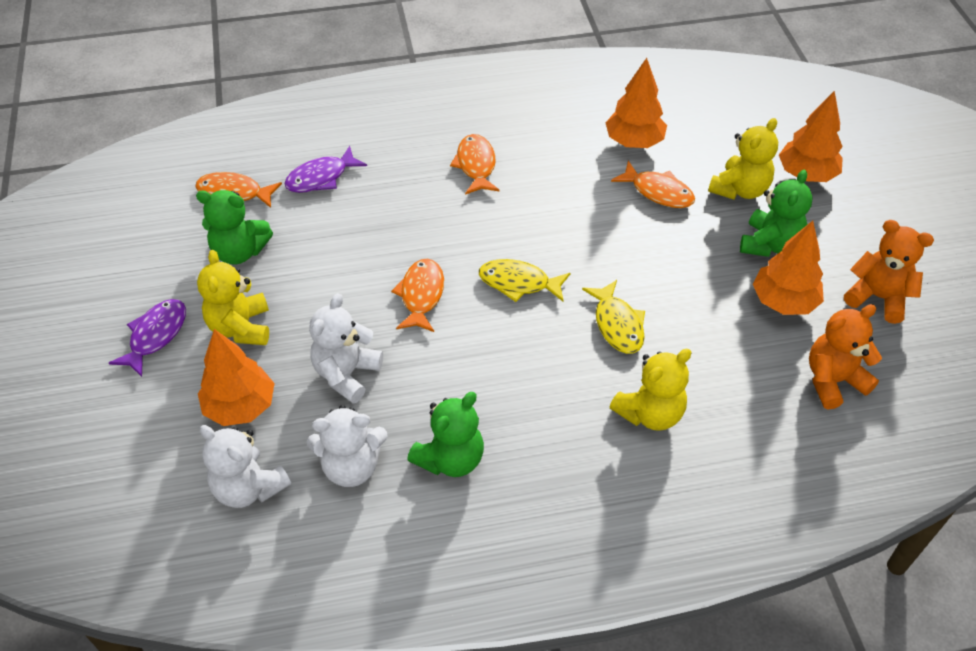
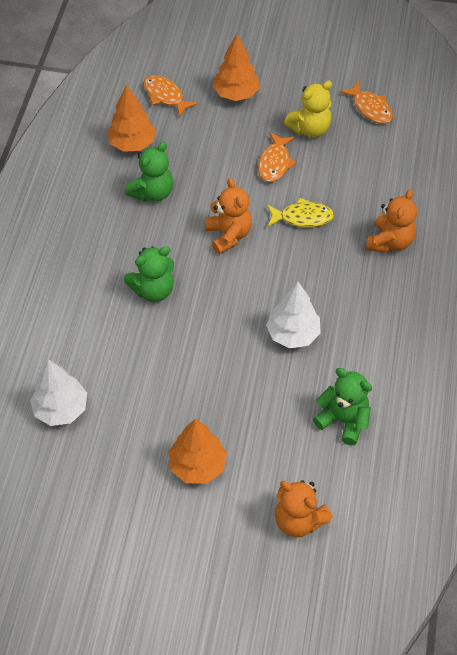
orange fish: [195,172,282,208] [391,259,444,332] [450,134,500,195] [611,161,695,208] = 4 -> [143,75,198,117] [258,132,296,182] [339,80,393,124] = 3
orange teddy bear: [809,304,882,409] [844,220,934,324] = 2 -> [205,178,252,254] [275,480,333,537] [366,189,417,253] = 3
orange tree: [198,329,274,426] [605,58,667,148] [753,221,824,315] [779,90,843,182] = 4 -> [107,85,156,152] [168,419,227,484] [213,34,260,101] = 3
purple fish: [109,299,186,377] [285,146,367,193] = 2 -> none = 0
white teddy bear: [200,425,291,508] [307,405,388,487] [309,293,383,403] = 3 -> none = 0
white tree: none = 0 -> [30,359,87,426] [266,281,321,348] = 2
yellow fish: [479,259,570,302] [582,280,645,354] = 2 -> [267,198,334,227] = 1
yellow teddy bear: [197,250,269,345] [610,349,691,431] [708,118,778,200] = 3 -> [284,80,332,138] = 1

